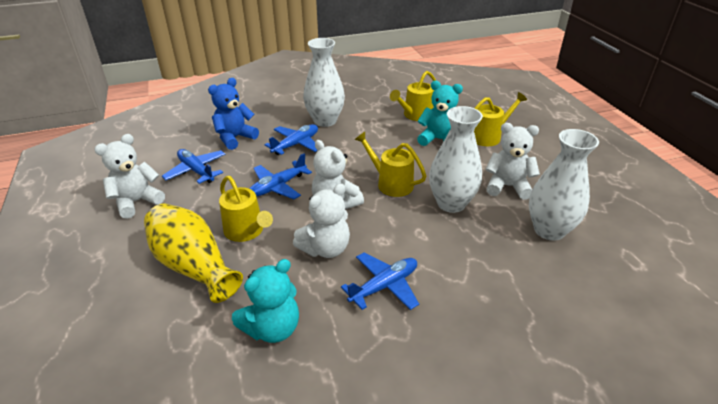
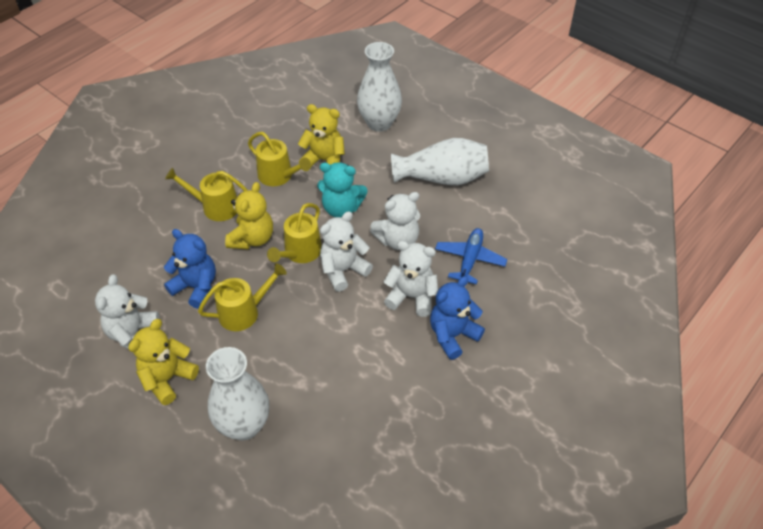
blue plane: [162,149,226,184] [250,153,312,199] [265,124,318,155] [341,252,419,310] = 4 -> [435,228,507,284] = 1
blue teddy bear: [208,78,259,150] = 1 -> [164,229,216,309] [430,276,485,360] = 2
turquoise teddy bear: [232,259,299,343] [417,81,463,146] = 2 -> [317,162,368,217] = 1
yellow teddy bear: none = 0 -> [128,319,199,405] [225,182,273,249] [298,104,345,167] = 3
yellow vase: [144,203,243,303] = 1 -> none = 0

